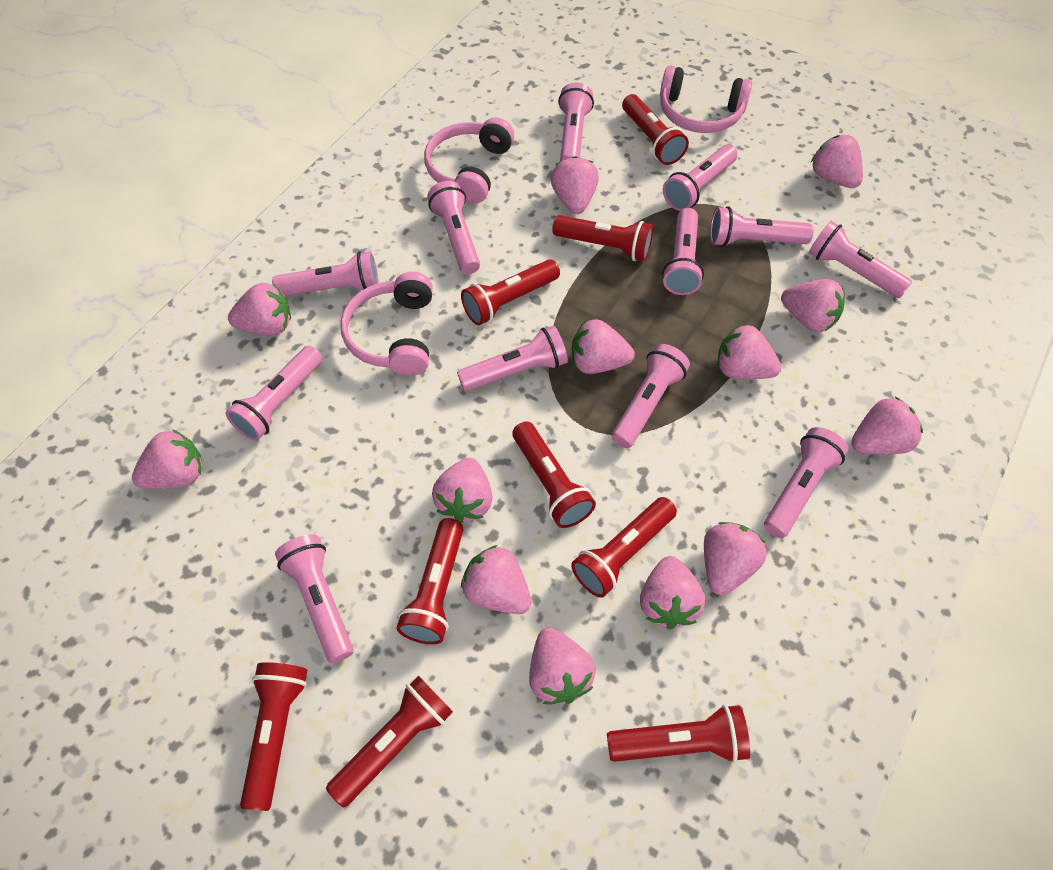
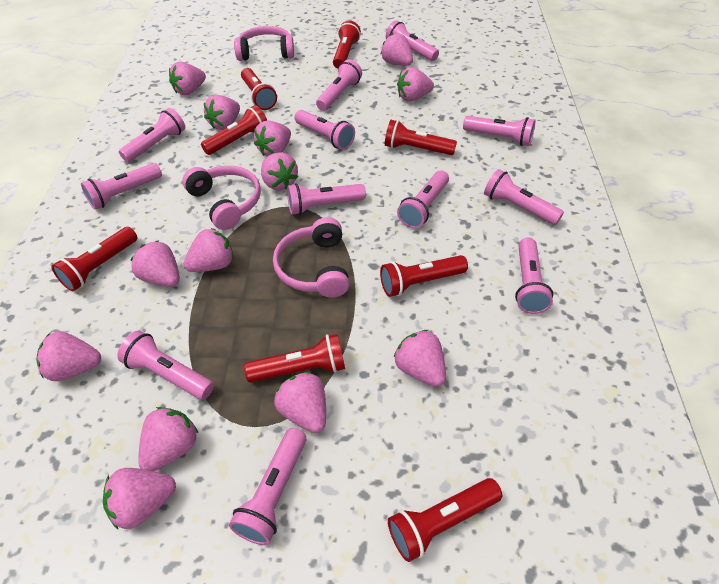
red flashlight: [240,662,307,811] [326,676,453,807] [397,518,464,644] [461,259,560,325] [512,421,596,528] [552,215,653,262] [571,497,677,598] [607,705,750,763] [622,94,689,165] = 9 -> [52,227,137,291] [201,105,267,155] [241,68,277,110] [244,334,345,383] [333,21,361,69] [380,255,468,297] [385,120,457,155] [388,478,502,562] = 8

